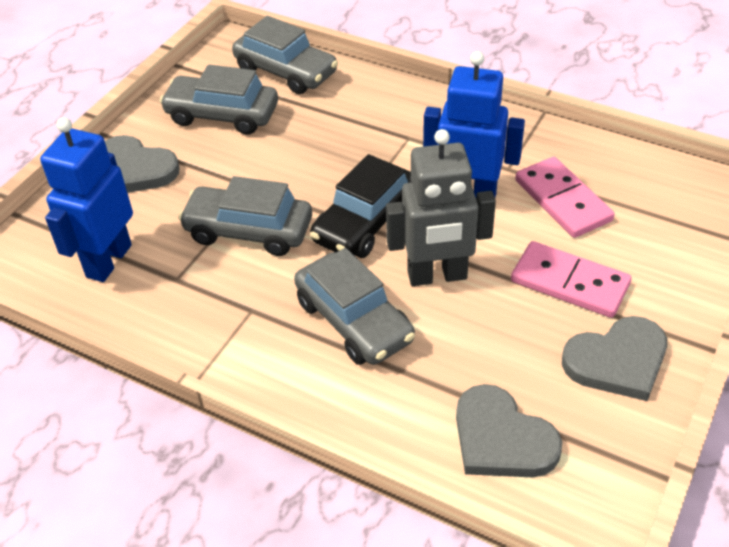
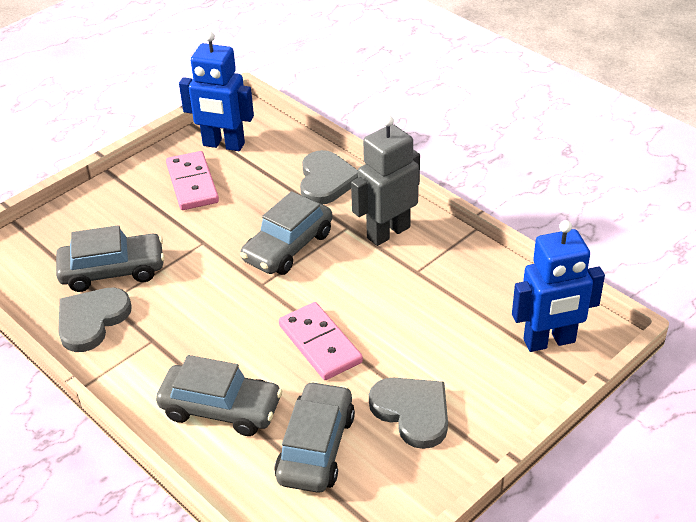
black car: [310,154,412,258] = 1 -> none = 0

